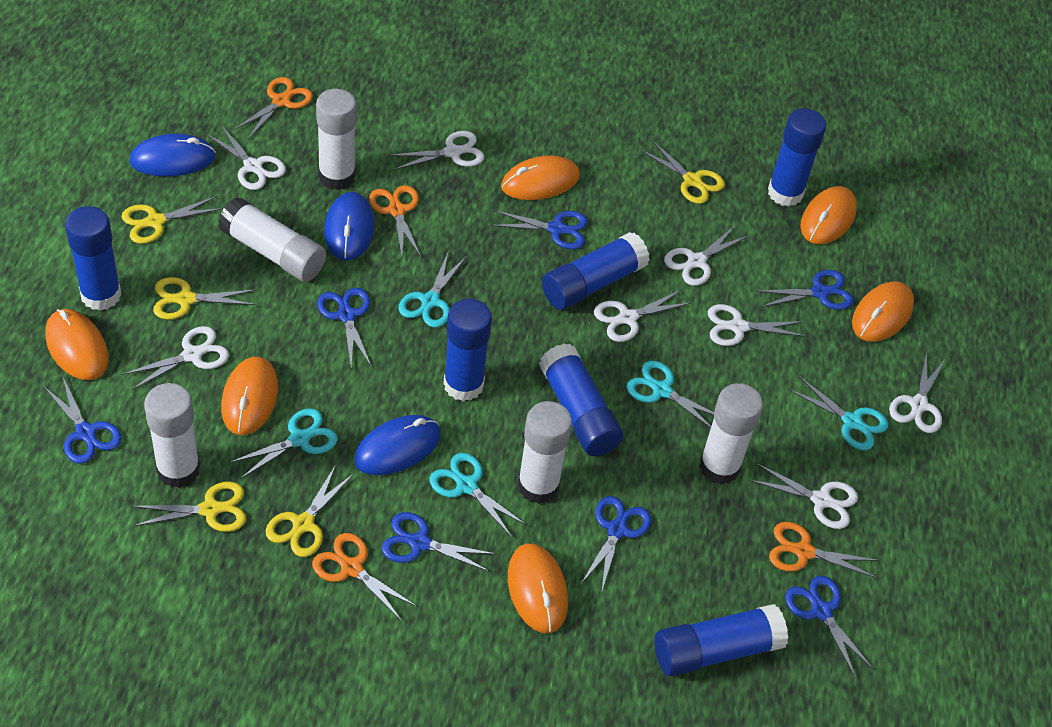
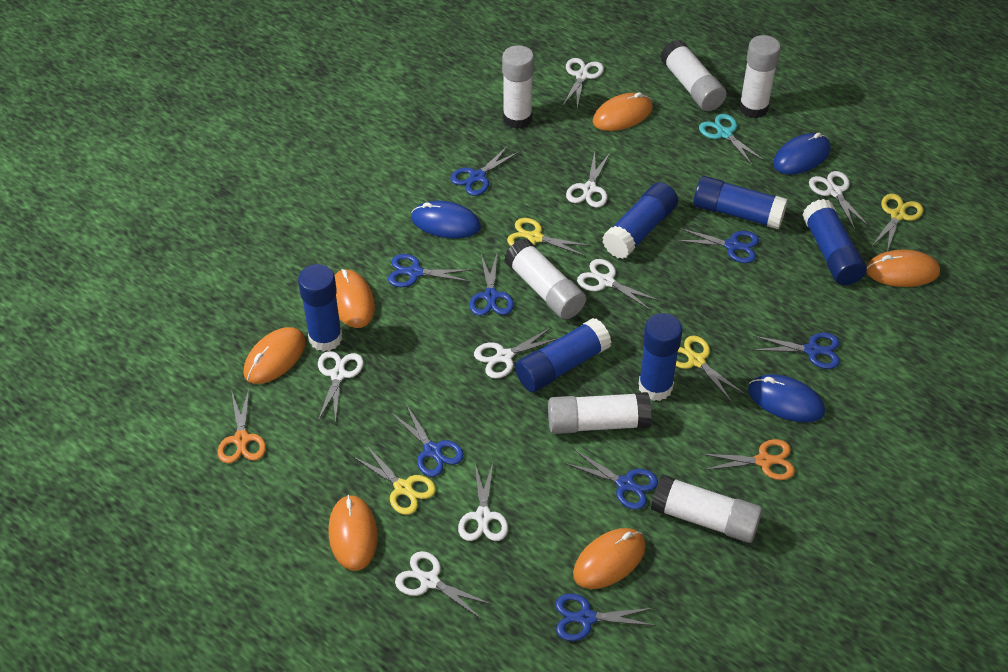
blue scissors: [44,377,122,464] [317,288,372,367] [382,512,496,572] [491,210,588,249] [581,496,651,593] [756,270,853,310] [785,576,874,678] = 7 -> [388,254,473,287] [391,404,464,477] [450,146,520,196] [469,254,514,316] [555,593,656,641] [565,450,658,510] [676,228,759,263] [754,332,840,369] = 8
orange scissors: [233,77,313,139] [312,533,417,621] [369,185,421,257] [769,522,879,578] = 4 -> [218,389,266,463] [701,439,795,480] = 2
turquoise scissors: [229,408,338,479] [398,251,467,327] [429,453,528,537] [627,361,714,428] [788,376,889,450] = 5 -> [699,114,765,166] = 1
white glue stick: [144,383,200,488] [218,197,326,282] [316,89,356,190] [517,401,572,504] [699,383,763,485] = 5 -> [502,45,534,129] [505,239,586,320] [548,392,652,434] [651,474,762,543] [660,40,727,111] [739,35,781,119] = 6
yellow scissors: [122,196,223,244] [132,482,246,532] [153,277,256,319] [266,465,354,557] [640,140,725,204] = 5 -> [353,445,436,515] [507,218,591,257] [676,335,745,402] [872,194,923,252] = 4

